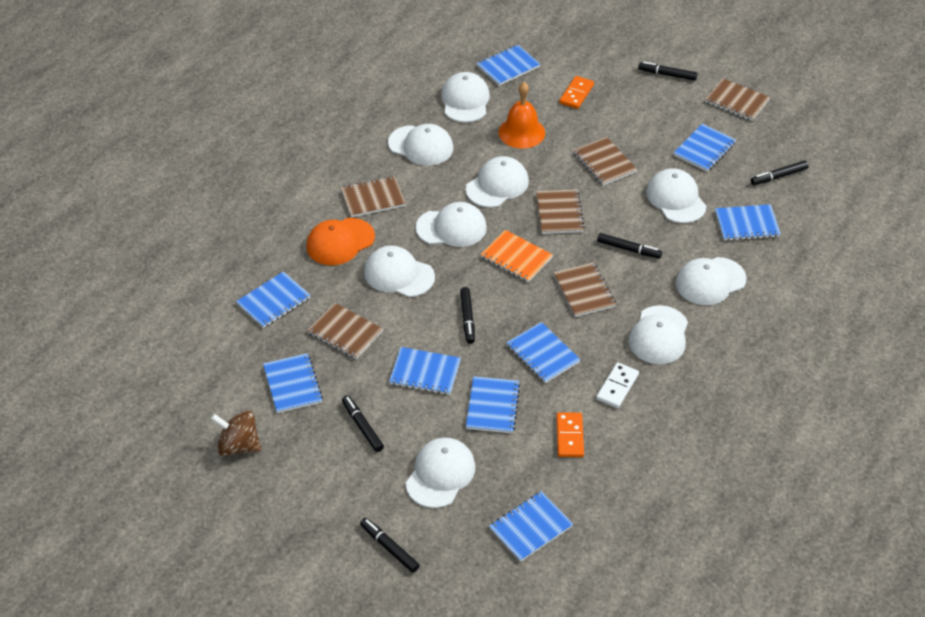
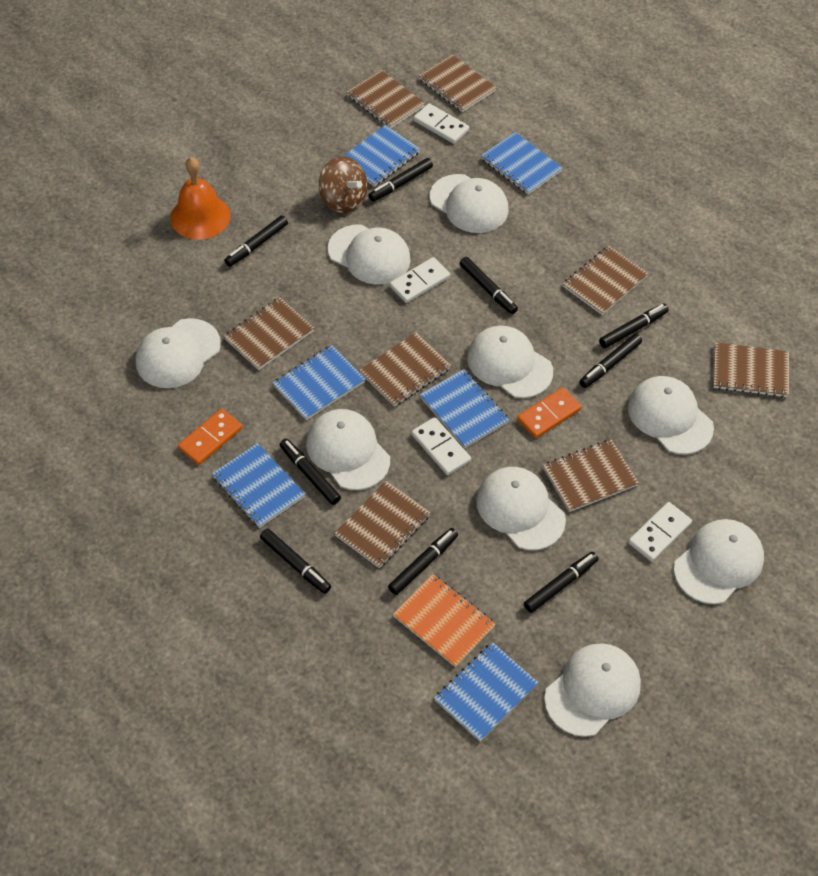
black marker: [342,395,384,452] [360,518,420,573] [460,287,475,344] [597,233,662,259] [638,61,698,81] [751,160,809,185] = 6 -> [224,215,288,267] [260,529,331,594] [280,439,341,505] [369,158,433,201] [388,528,458,595] [460,257,518,314] [524,552,599,613] [579,334,642,388] [599,304,669,348] = 9
blue notebook: [236,271,311,328] [263,353,323,413] [389,347,461,395] [466,376,520,433] [477,45,541,86] [489,491,573,562] [506,322,581,383] [673,124,736,172] [715,204,781,241] = 9 -> [212,443,305,528] [273,345,366,420] [344,125,420,187] [420,369,509,448] [434,642,538,742] [481,132,563,195] = 6
brown notebook: [307,303,383,359] [341,176,406,218] [536,189,585,234] [554,263,616,317] [573,137,637,185] [705,79,770,121] = 6 -> [224,297,314,370] [335,481,431,568] [347,70,425,128] [359,332,451,407] [419,55,496,112] [543,439,639,512] [563,246,648,315] [713,342,789,398] = 8
orange cap: [306,218,375,265] = 1 -> none = 0
white domino: [596,362,639,408] = 1 -> [390,257,450,303] [411,417,471,475] [413,103,469,144] [628,502,692,562] = 4

